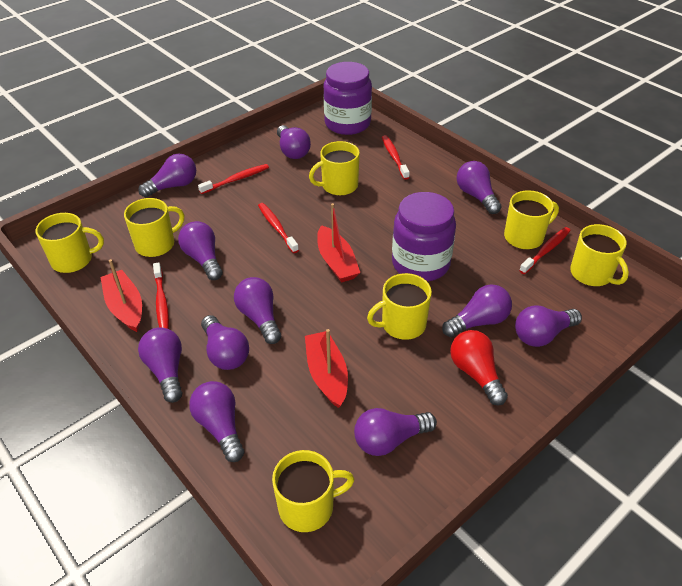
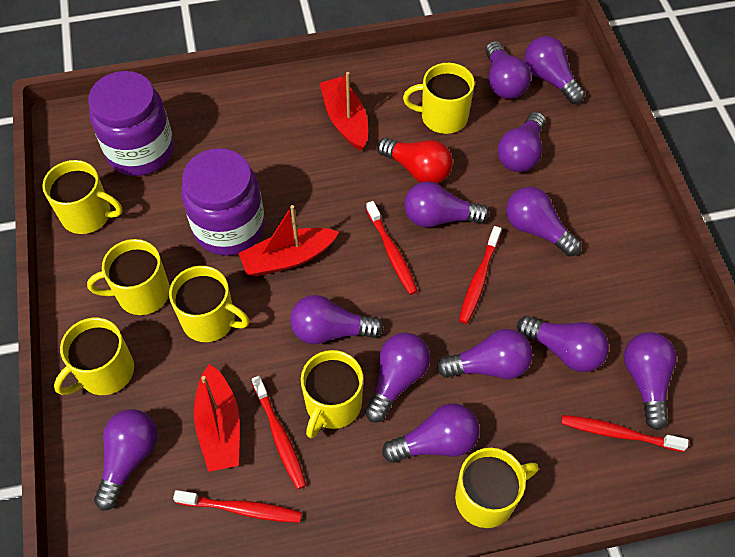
purple light bulb: [138,154,196,197] [138,327,182,403] [178,221,223,280] [189,381,244,462] [201,315,249,370] [234,277,281,344] [277,125,311,159] [354,408,437,456] [442,284,512,337] [457,161,502,214] [515,305,582,347] = 11 -> [94,409,158,511] [290,295,384,344] [365,332,430,423] [382,404,480,463] [404,181,490,227] [437,329,533,379] [485,41,531,99] [498,112,545,172] [506,187,581,256] [517,316,609,372] [524,36,585,104] [624,332,677,430] = 12

